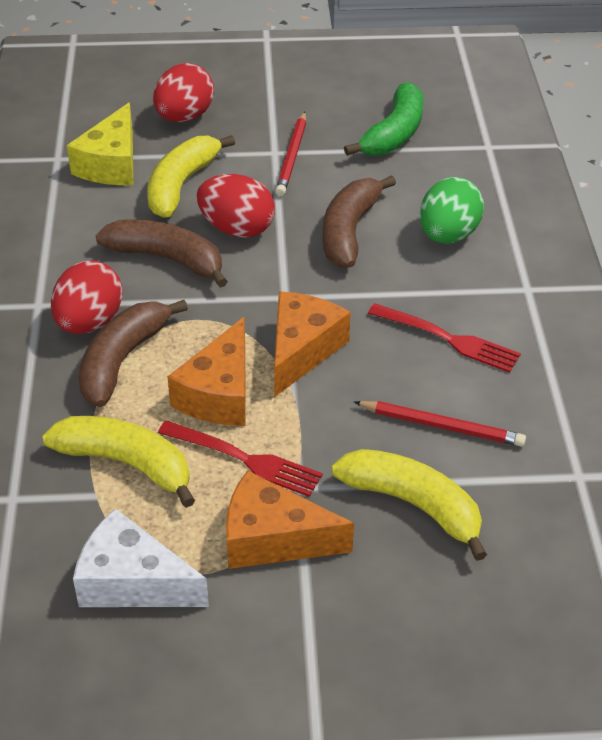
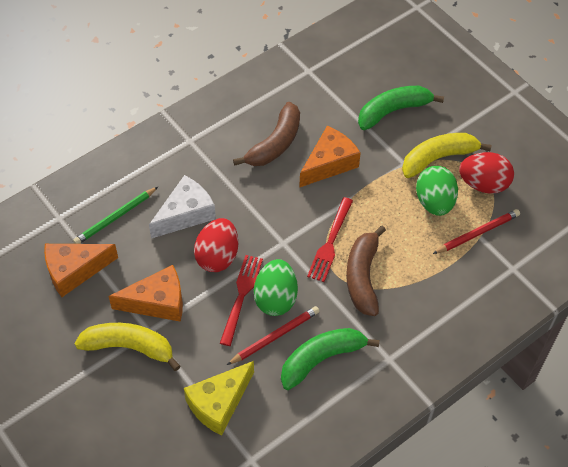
brown banana: [78,300,188,407] [96,219,228,288] [322,175,396,268] = 3 -> [233,102,300,166] [346,226,386,316] = 2
green banana: [344,82,423,156] = 1 -> [281,328,380,390] [358,86,444,130] = 2
green egg: [420,177,484,244] = 1 -> [254,259,298,316] [416,166,458,216] = 2
green pencil: none = 0 -> [73,187,158,244] = 1
red egg: [51,260,123,334] [153,63,214,122] [197,174,275,238] = 3 -> [194,218,238,272] [459,152,514,194] = 2
yellow banana: [42,416,195,508] [147,135,235,218] [332,449,487,561] = 3 -> [75,323,180,371] [402,133,492,178] = 2

